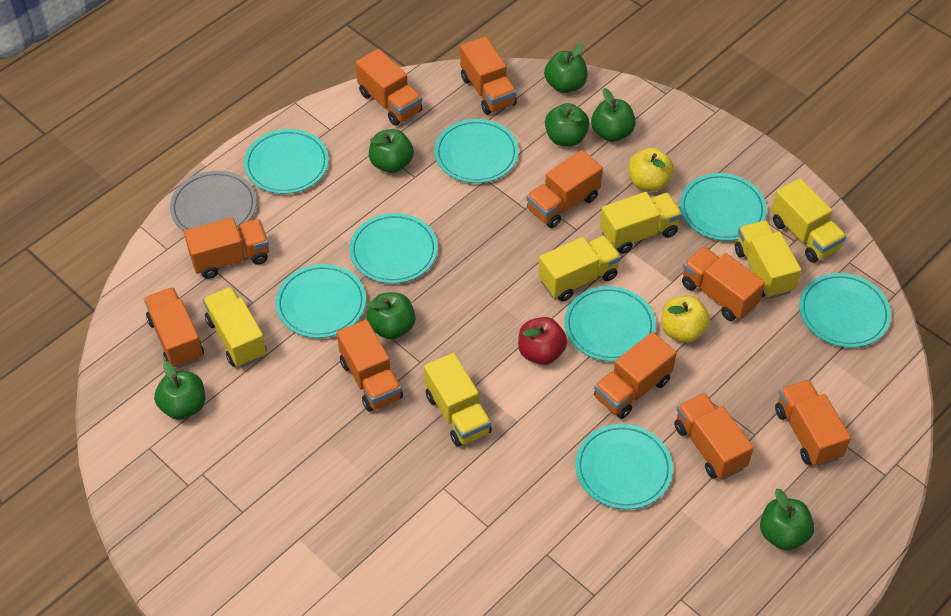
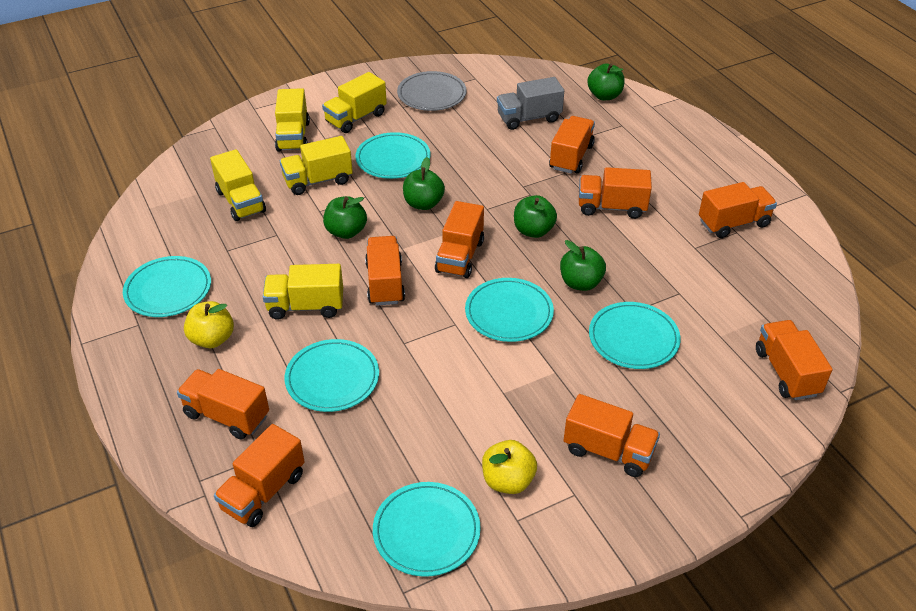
green apple: [154,361,205,420] [367,293,416,339] [369,129,414,173] [544,44,588,93] [545,103,589,146] [591,88,636,142] [760,489,814,550] = 7 -> [323,196,367,239] [403,157,445,210] [514,195,557,238] [560,240,606,291] [587,63,625,100] = 5
grey truck: none = 0 -> [497,77,564,130] = 1
orange truck: [144,287,204,369] [184,217,269,279] [337,320,403,412] [356,49,422,126] [460,36,517,115] [526,150,603,228] [594,332,676,419] [674,393,754,480] [682,246,765,321] [775,380,851,467] = 10 -> [177,369,269,439] [214,424,305,527] [365,236,405,306] [435,201,484,278] [549,116,595,173] [564,394,660,477] [579,167,652,219] [699,182,777,238] [756,320,832,400] = 9
red apple: [518,317,567,365] = 1 -> none = 0
turquoise plate: [244,129,329,194] [276,264,366,338] [350,213,438,284] [434,119,518,183] [564,286,656,362] [575,424,673,510] [680,173,767,241] [799,273,891,348] = 8 -> [123,256,211,317] [285,339,379,412] [356,132,431,179] [373,482,481,577] [465,278,554,342] [589,302,681,369] = 6
yellow truck: [203,287,267,368] [424,353,492,447] [538,236,621,301] [600,192,682,254] [735,220,801,299] [772,178,847,263] = 6 -> [210,149,266,221] [263,264,343,320] [275,88,310,152] [280,136,353,195] [322,72,387,133] = 5

